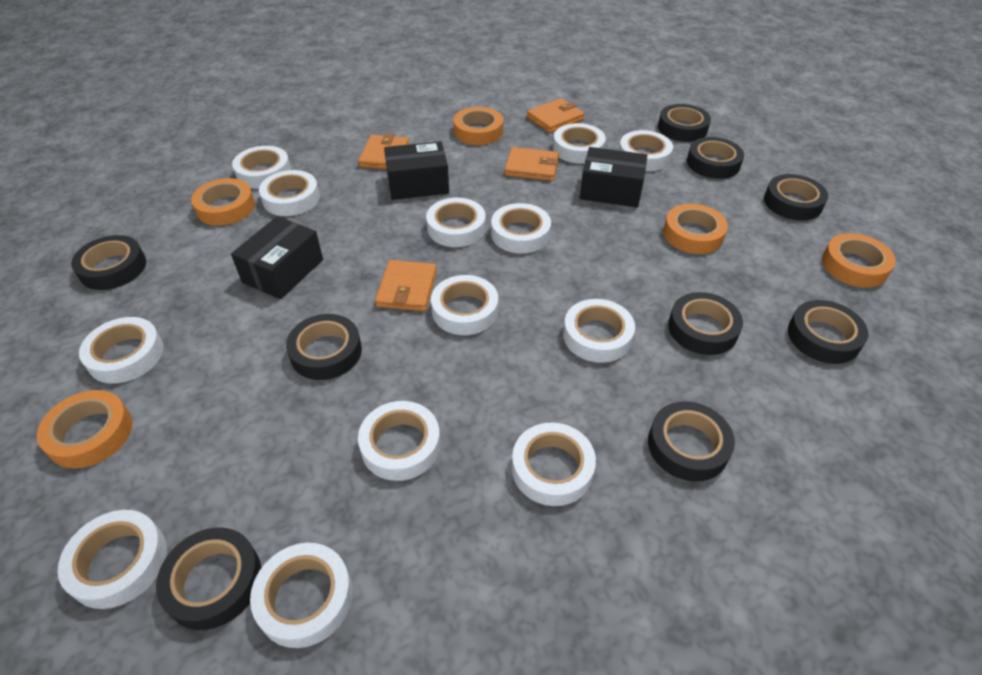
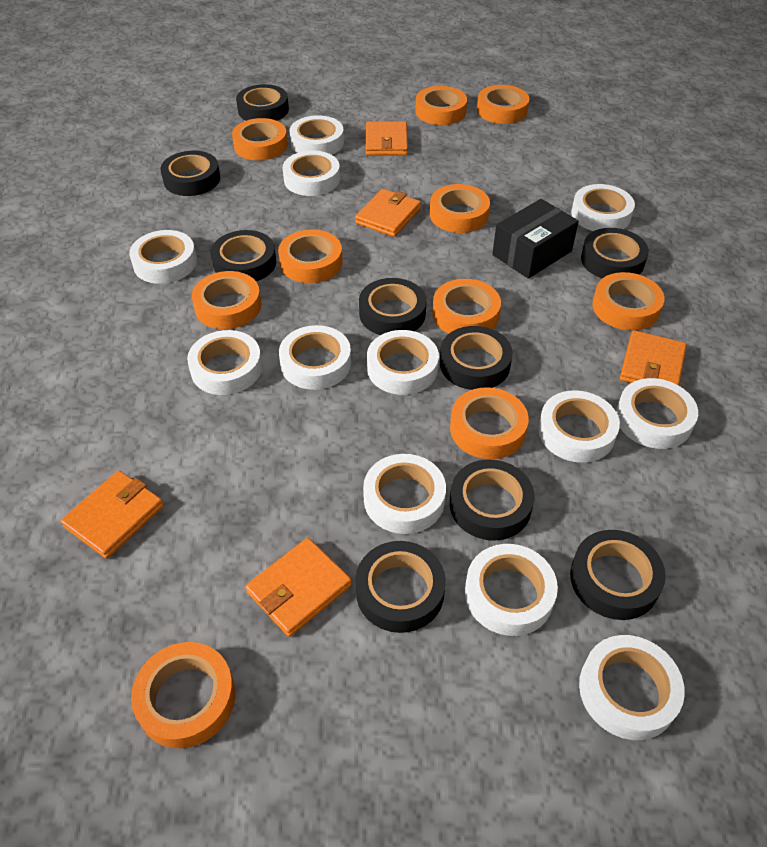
black box: [231,216,323,299] [384,141,449,200] [579,147,647,208] = 3 -> [492,199,579,279] = 1
orange tape: [37,390,133,469] [191,178,255,226] [453,107,503,145] [663,204,728,254] [822,233,896,288] = 5 -> [131,642,235,749] [192,271,261,329] [232,118,288,160] [278,229,343,283] [415,86,467,125] [430,184,490,233] [432,279,501,334] [450,387,529,459] [477,85,529,124] [592,272,665,331] = 10
orange wallet: [358,133,409,170] [375,260,437,311] [504,147,559,181] [527,98,585,133] = 4 -> [61,470,164,559] [245,538,352,637] [355,189,421,237] [366,121,408,155] [620,330,687,386] = 5
white tape: [58,510,167,609] [79,317,164,384] [232,146,291,189] [250,543,353,648] [259,170,320,216] [358,401,440,481] [426,198,486,247] [431,275,498,335] [491,203,551,254] [512,422,596,506] [553,123,606,164] [563,299,635,363] [619,130,673,171] = 13 -> [129,230,197,284] [187,330,262,395] [279,325,351,390] [283,150,340,196] [290,115,344,155] [363,454,446,534] [367,330,439,395] [465,544,558,636] [538,391,620,463] [571,184,635,231] [579,635,685,740] [616,378,698,449] = 12

